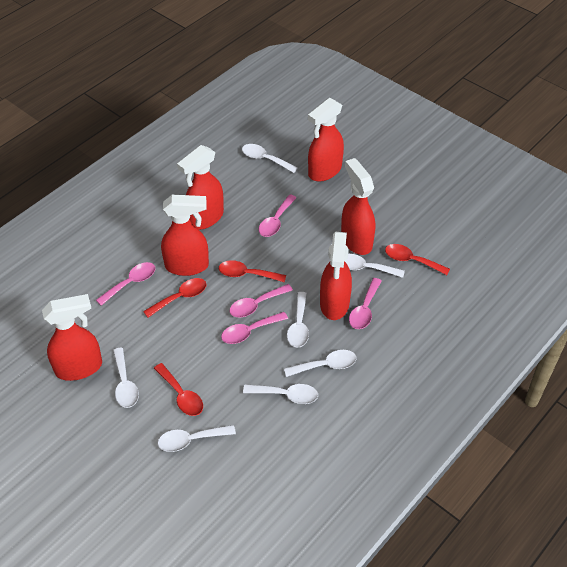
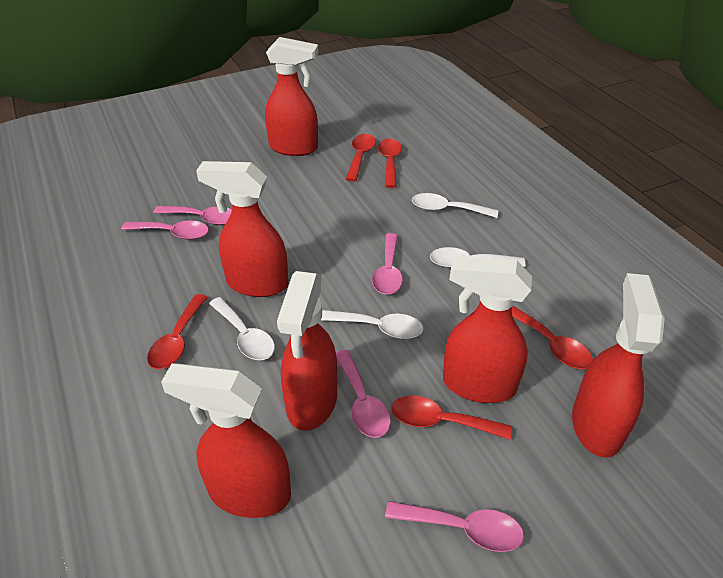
red spoon: [143,278,207,318] [154,363,203,416] [219,260,286,282] [385,244,450,275] = 4 -> [147,294,208,369] [346,134,376,182] [378,138,402,188] [391,395,512,440] [512,306,593,369] = 5
white spoon: [113,348,139,408] [158,425,236,452] [242,144,297,173] [243,384,318,404] [284,350,357,377] [287,292,309,348] [345,254,405,278] = 7 -> [209,297,275,360] [321,310,423,339] [412,193,498,218] [430,247,525,268] = 4

